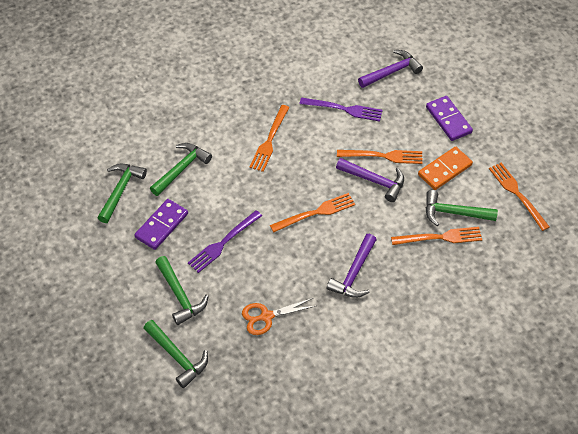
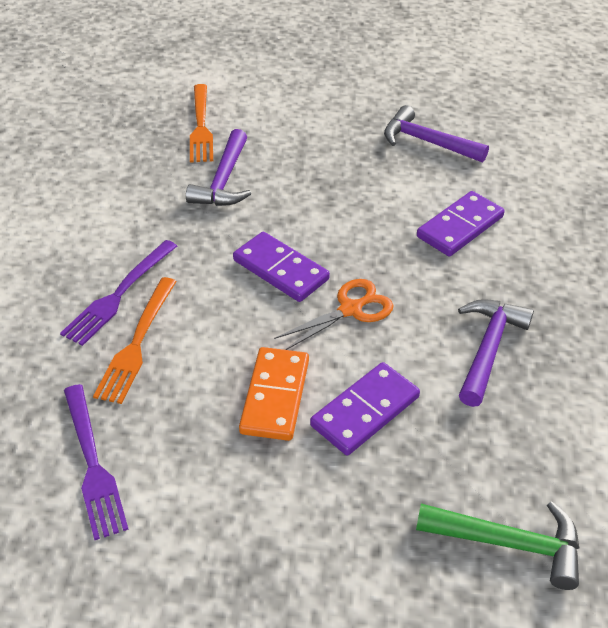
green hammer: [98,164,147,223] [143,320,208,388] [150,143,212,196] [155,256,209,325] [425,190,498,226] = 5 -> [416,501,579,590] = 1
orange fork: [249,105,290,172] [270,193,355,233] [337,150,422,164] [391,227,482,245] [489,163,550,231] = 5 -> [93,277,177,404] [190,84,213,163] = 2
purple domino: [134,199,188,250] [426,96,473,141] = 2 -> [233,232,330,302] [310,362,420,456] [417,191,505,256] = 3

